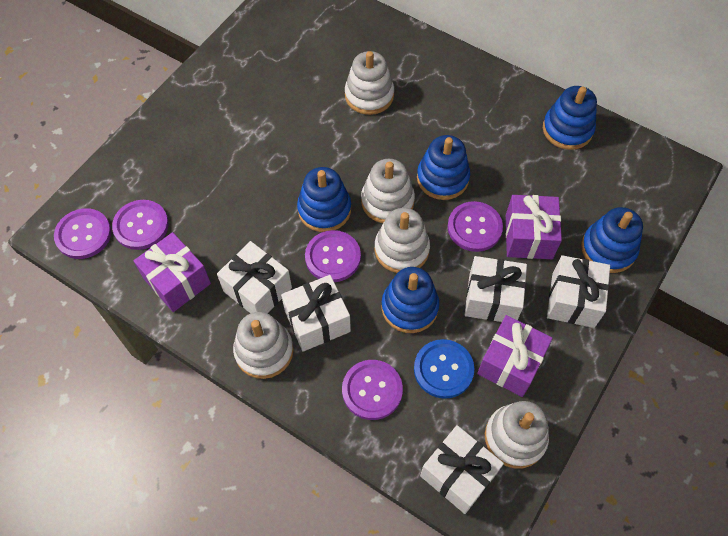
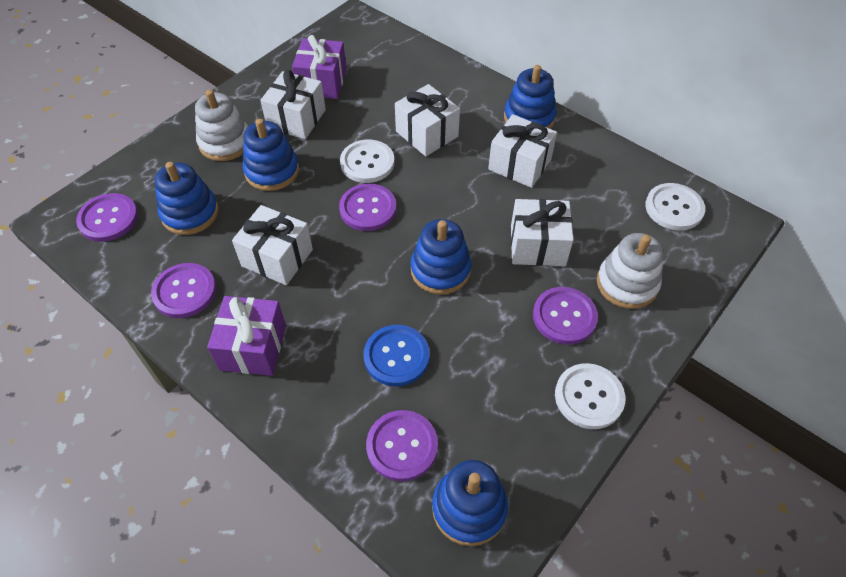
purple gift: [133,232,211,312] [477,315,553,397] [506,195,562,259] = 3 -> [207,296,286,376] [292,35,347,99] = 2
white button: none = 0 -> [340,140,394,183] [555,363,625,429] [645,183,705,230] = 3
white stacking toy: [233,312,294,379] [345,51,394,115] [361,159,415,223] [374,208,430,273] [485,401,549,468] = 5 -> [195,90,248,161] [597,233,664,309] = 2

